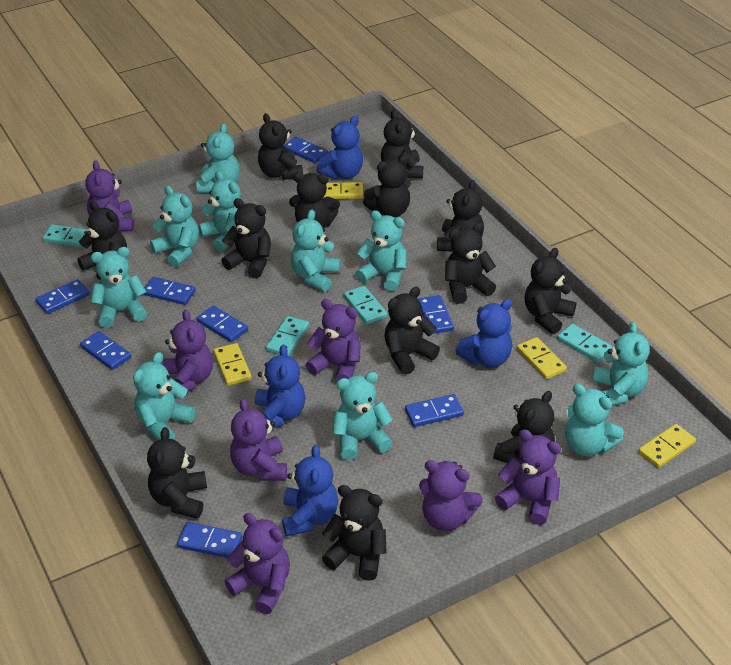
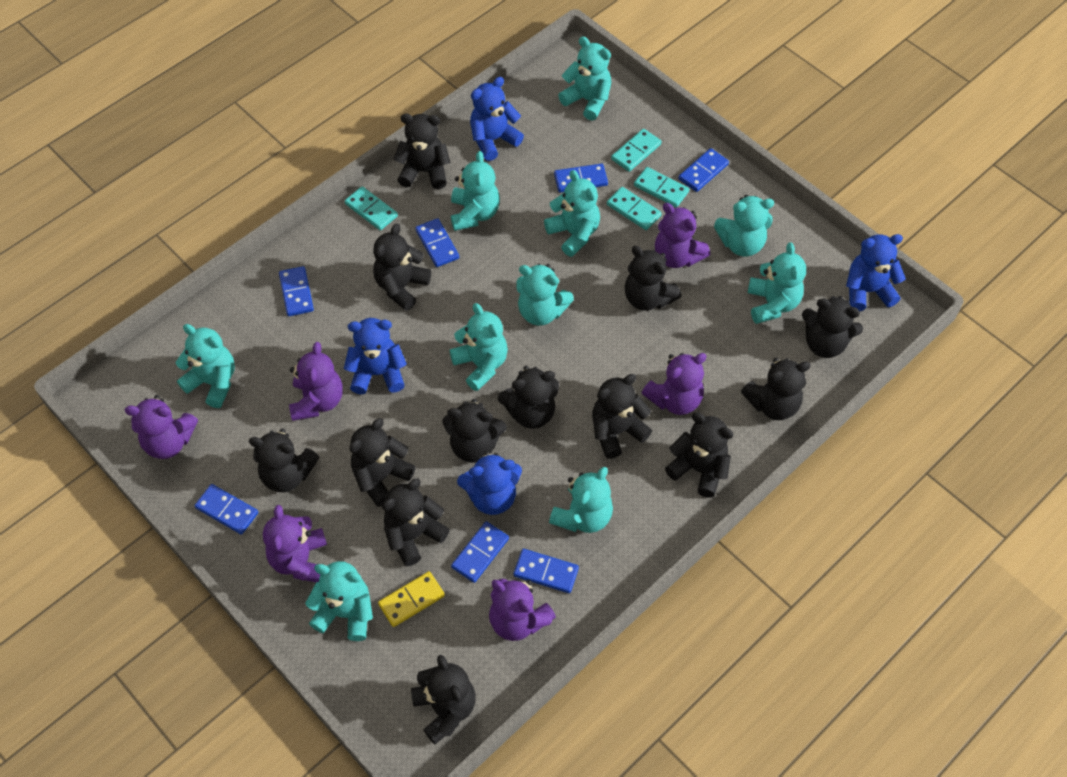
blue domino: [35,279,90,314] [80,331,131,370] [144,277,196,305] [177,522,242,558] [196,306,248,342] [284,137,328,163] [405,394,464,427] [418,295,454,334] = 8 -> [194,484,258,535] [279,266,314,316] [415,218,459,267] [451,521,509,583] [513,549,579,593] [554,164,608,193] [678,148,729,192] = 7
purple teddy bear: [85,160,134,231] [162,310,213,397] [225,513,290,614] [230,398,287,481] [306,299,361,382] [419,460,483,531] [495,429,561,525] = 7 -> [125,395,198,459] [263,505,327,583] [289,342,343,421] [489,578,556,641] [642,353,707,415] [655,203,710,268] = 6
yellow domino: [213,343,252,386] [323,182,363,199] [517,337,567,379] [638,424,696,468] = 4 -> [378,571,445,627] = 1

